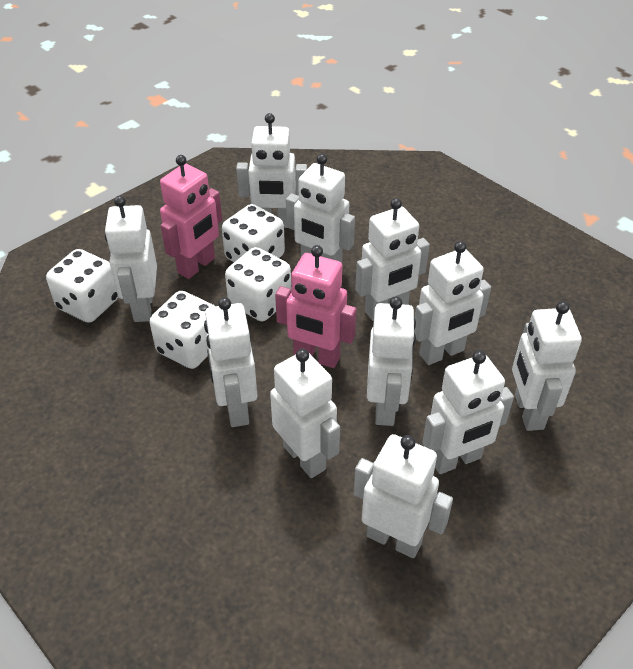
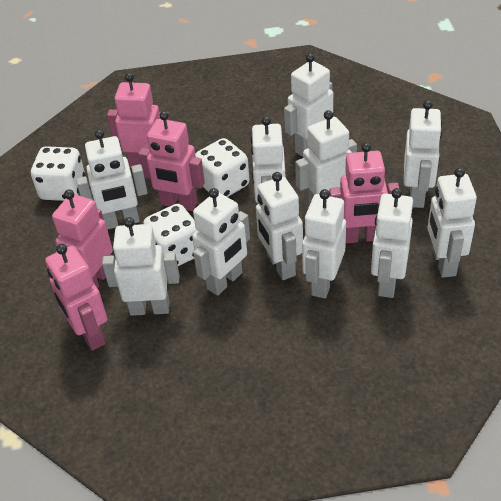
pink robot: [160,155,222,279] [275,245,357,368] = 2 -> [45,244,107,351] [52,189,113,288] [107,73,170,168] [138,111,205,211] [329,142,400,243] = 5
white dice: [46,249,118,323] [150,291,215,369] [222,204,285,262] [225,247,292,321] = 4 -> [31,146,85,201] [143,204,197,266] [195,138,250,197] = 3

